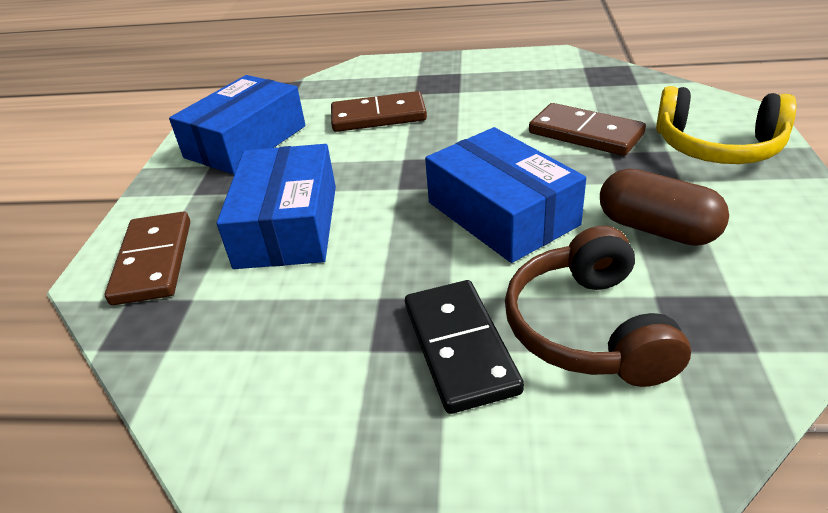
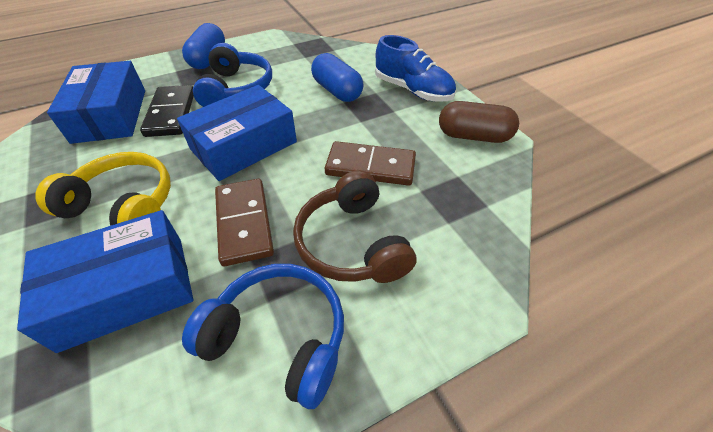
blue capsule: none = 0 -> [182,23,225,69] [311,53,363,102] = 2
blue headphones: none = 0 -> [182,264,344,409] [193,43,272,107] = 2
blue shoe: none = 0 -> [375,35,456,102] = 1
brown domino: [105,212,190,305] [331,91,427,132] [529,103,646,156] = 3 -> [215,179,274,266] [325,141,416,186] = 2

